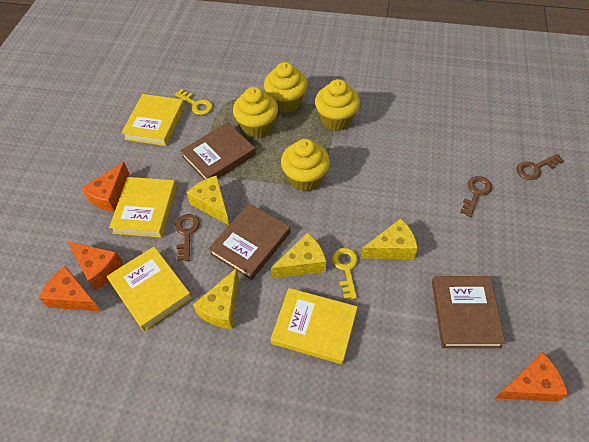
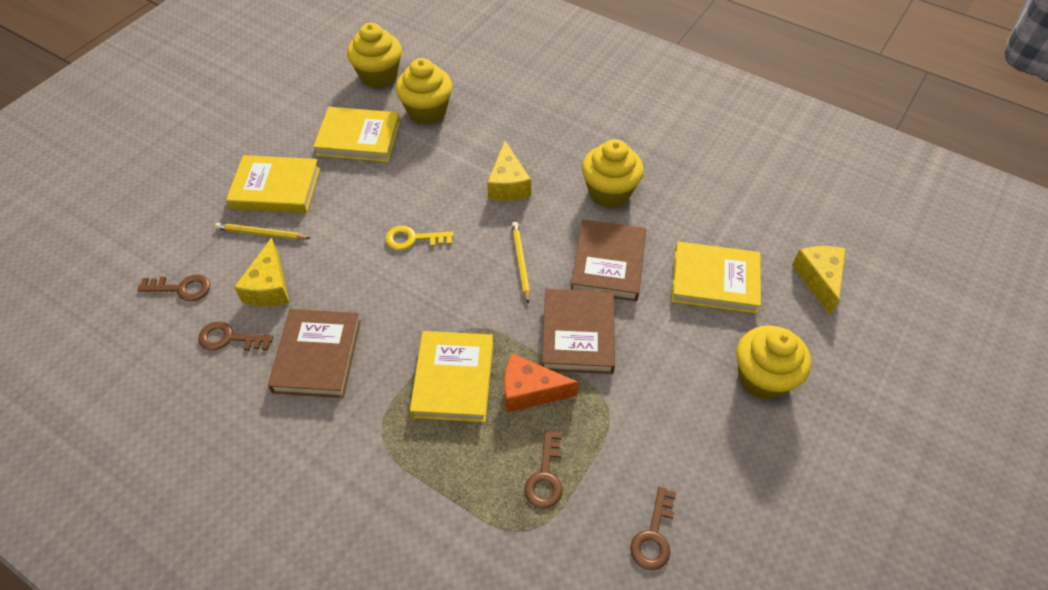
brown key: [175,214,200,261] [460,176,492,217] [517,154,563,180] = 3 -> [137,275,210,301] [198,321,273,351] [524,430,563,509] [630,486,676,570] = 4
orange cheese: [39,266,101,311] [68,242,123,291] [81,162,129,212] [495,352,568,402] = 4 -> [504,353,579,413] = 1
yellow cheese: [186,175,229,225] [193,268,239,329] [271,232,326,278] [361,218,418,259] = 4 -> [234,237,289,307] [487,141,531,201] [792,246,846,315] = 3
yellow key: [174,89,213,115] [332,248,358,299] = 2 -> [385,226,454,250] = 1
yellow pencil: none = 0 -> [215,223,310,240] [512,222,530,304] = 2

